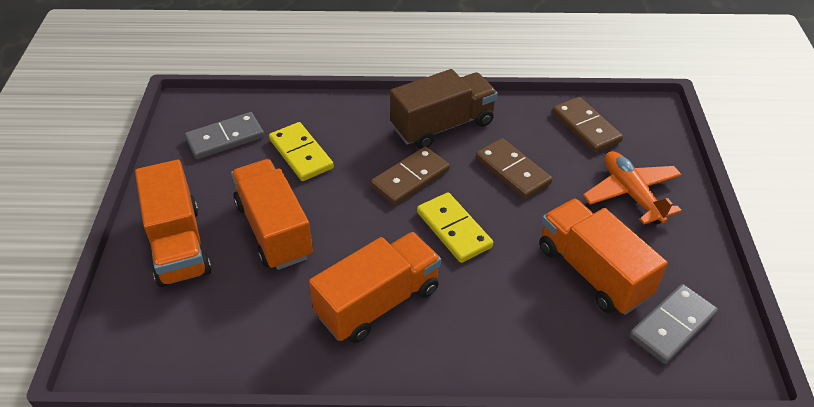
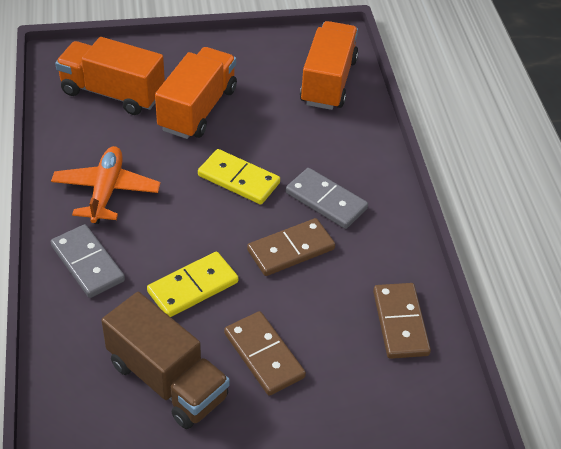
orange truck: [135,160,212,287] [231,159,313,270] [309,232,441,343] [539,199,668,315] = 4 -> [55,37,165,115] [155,47,237,139] [300,21,359,110] = 3

